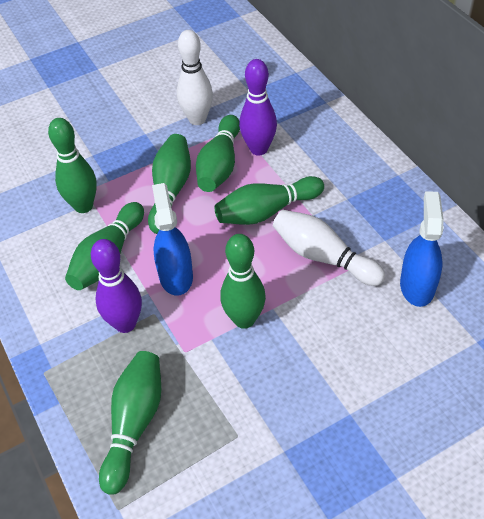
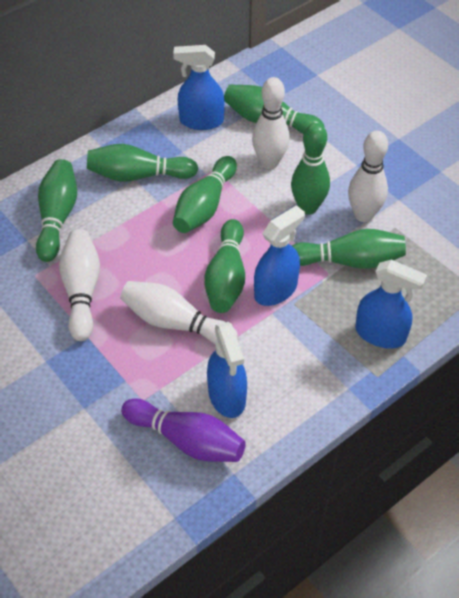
blue spray bottle: [152,183,193,296] [400,191,444,307] = 2 -> [173,45,225,130] [207,322,247,418] [254,205,305,306] [355,260,427,348] = 4
purple bowling pin: [91,239,142,333] [239,59,277,156] = 2 -> [121,399,246,462] = 1
white bowling pin: [177,30,213,125] [273,210,385,286] = 2 -> [59,229,100,341] [120,281,238,344] [252,77,290,169] [348,131,388,222] = 4

